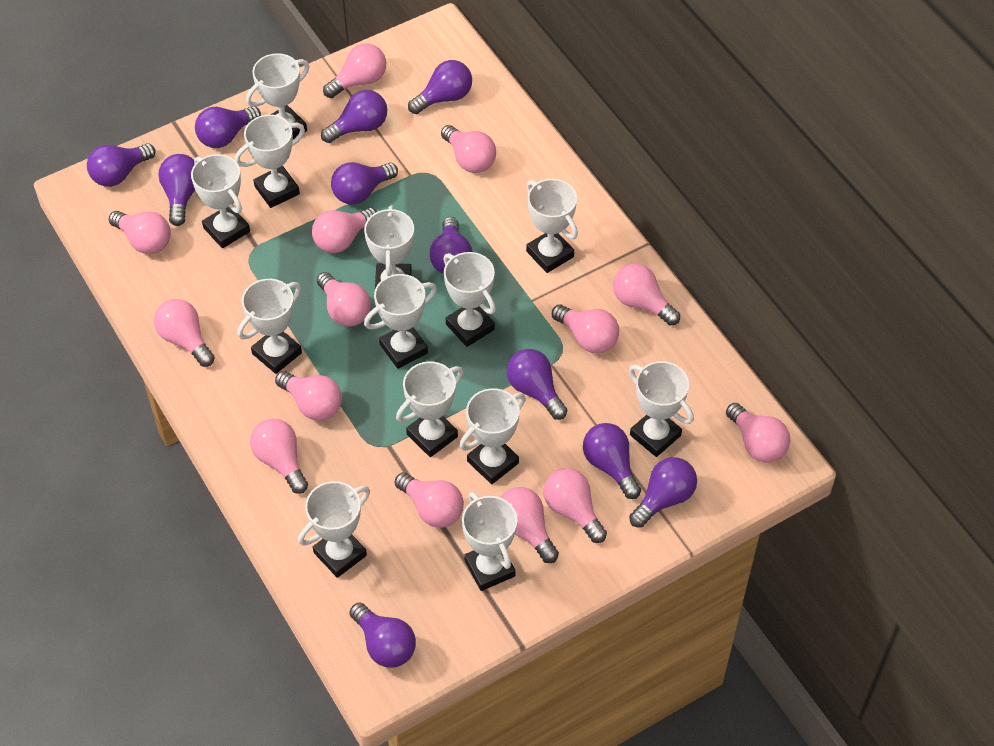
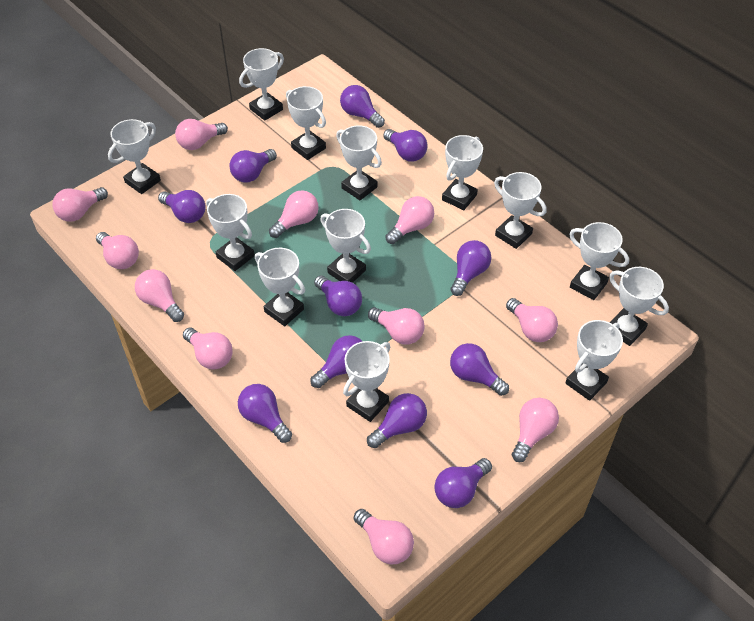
pink light bulb: [109,211,171,254] [154,299,215,367] [250,419,308,494] [275,371,342,421] [312,207,377,253] [317,272,371,327] [323,44,386,98] [394,472,464,528] [441,125,496,173] [500,487,559,563] [543,468,607,543] [552,304,619,353] [613,263,680,326] [726,403,790,462] = 14 -> [52,187,108,222] [96,232,139,269] [135,269,184,322] [175,119,228,150] [183,328,233,370] [269,190,319,238] [354,509,414,564] [368,307,425,344] [385,196,434,244] [506,298,558,342] [512,398,559,462] = 11

